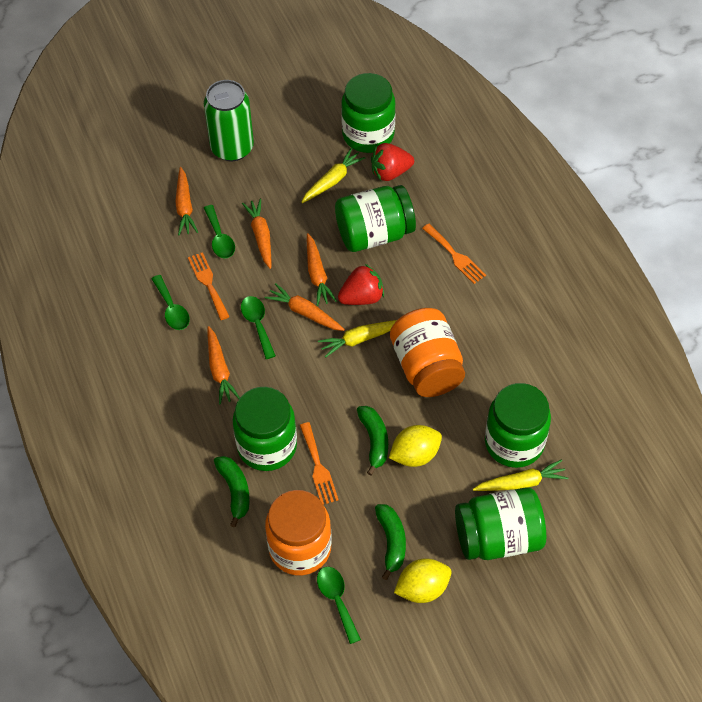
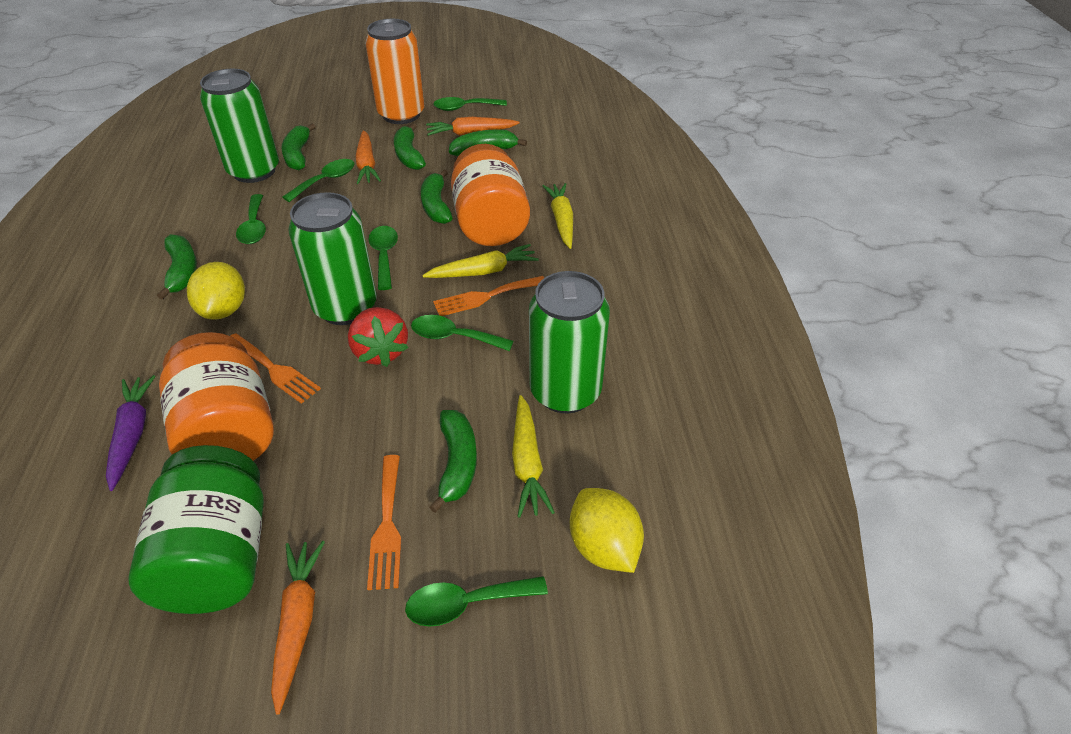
green banana: [214,456,250,528] [357,406,388,476] [375,504,406,580] = 3 -> [157,234,197,300] [282,123,316,170] [394,123,426,170] [421,170,452,224] [429,410,477,513] [449,130,527,156] = 6
green can: [204,80,254,161] = 1 -> [200,69,279,183] [288,192,377,325] [529,271,610,413] = 3
green jar: [233,387,297,471] [335,185,416,252] [341,73,396,153] [455,487,546,560] [485,383,551,468] = 5 -> [128,445,264,614] = 1
green spoon: [152,275,190,330] [204,205,235,259] [241,296,276,359] [317,567,361,644] = 4 -> [236,194,266,244] [283,159,355,202] [368,226,398,290] [405,576,548,627] [411,315,514,351] [433,97,507,111] = 6
orange can: none = 0 -> [365,19,424,124] = 1
orange carrot: [175,167,198,235] [208,326,240,405] [242,199,271,269] [264,283,345,331] [307,233,337,306] = 5 -> [271,541,325,715] [355,130,381,184] [426,117,520,136] = 3
purple carrot: none = 0 -> [106,375,156,491] = 1
red strawberry: [338,264,384,305] [371,143,414,181] = 2 -> [348,307,408,367] = 1

